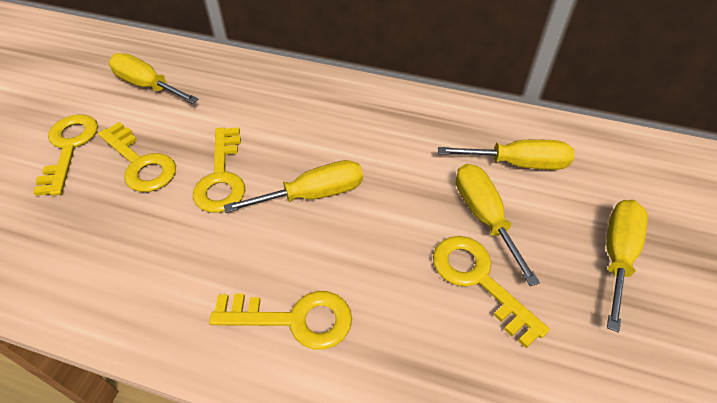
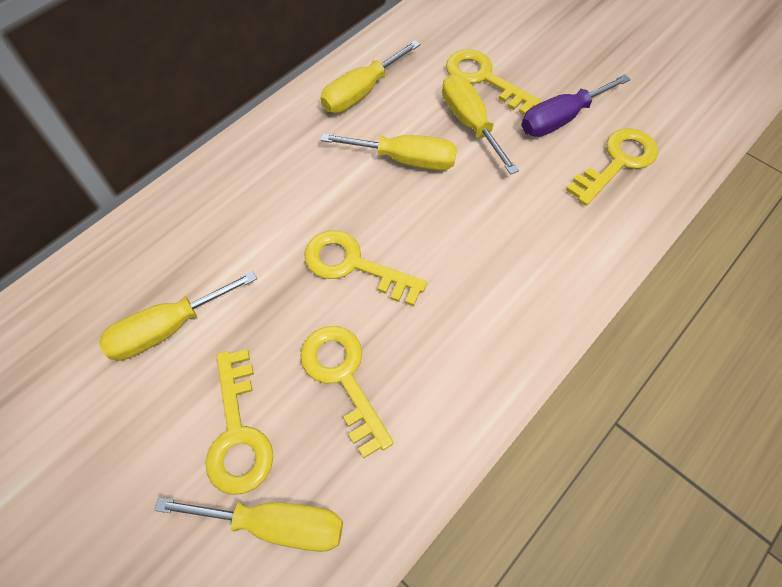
purple screwdriver: none = 0 -> [521,74,631,137] = 1

